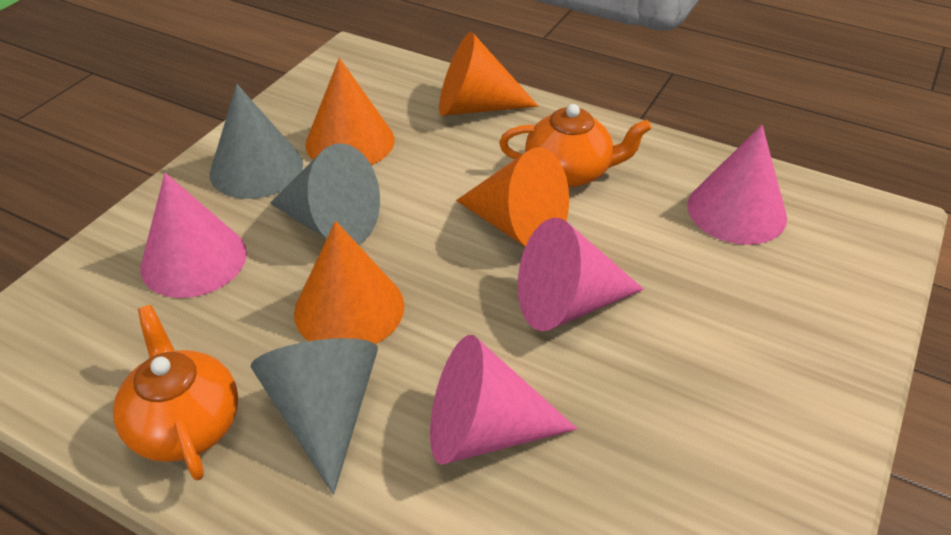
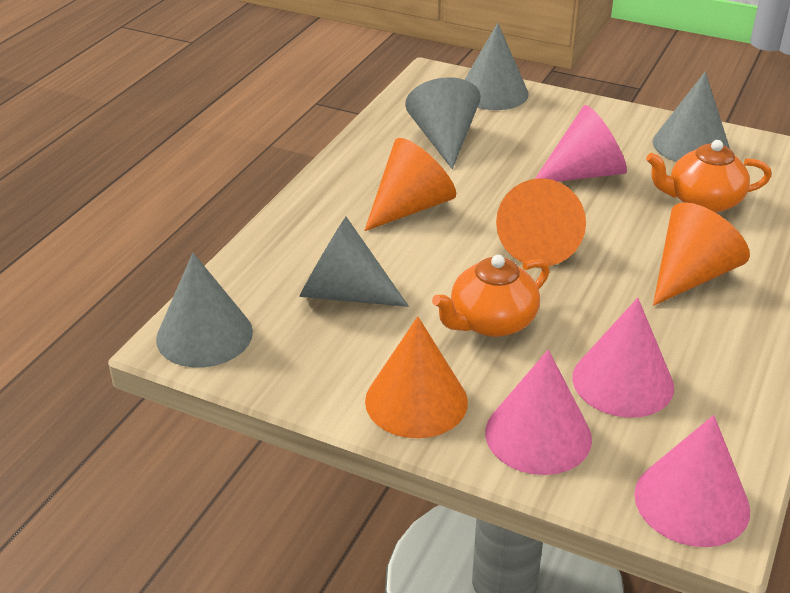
grey cone: [210,84,303,199] [251,338,378,495] [270,143,380,245] = 3 -> [156,253,253,368] [299,217,409,307] [405,77,481,169] [464,23,529,110] [653,71,730,162] = 5

